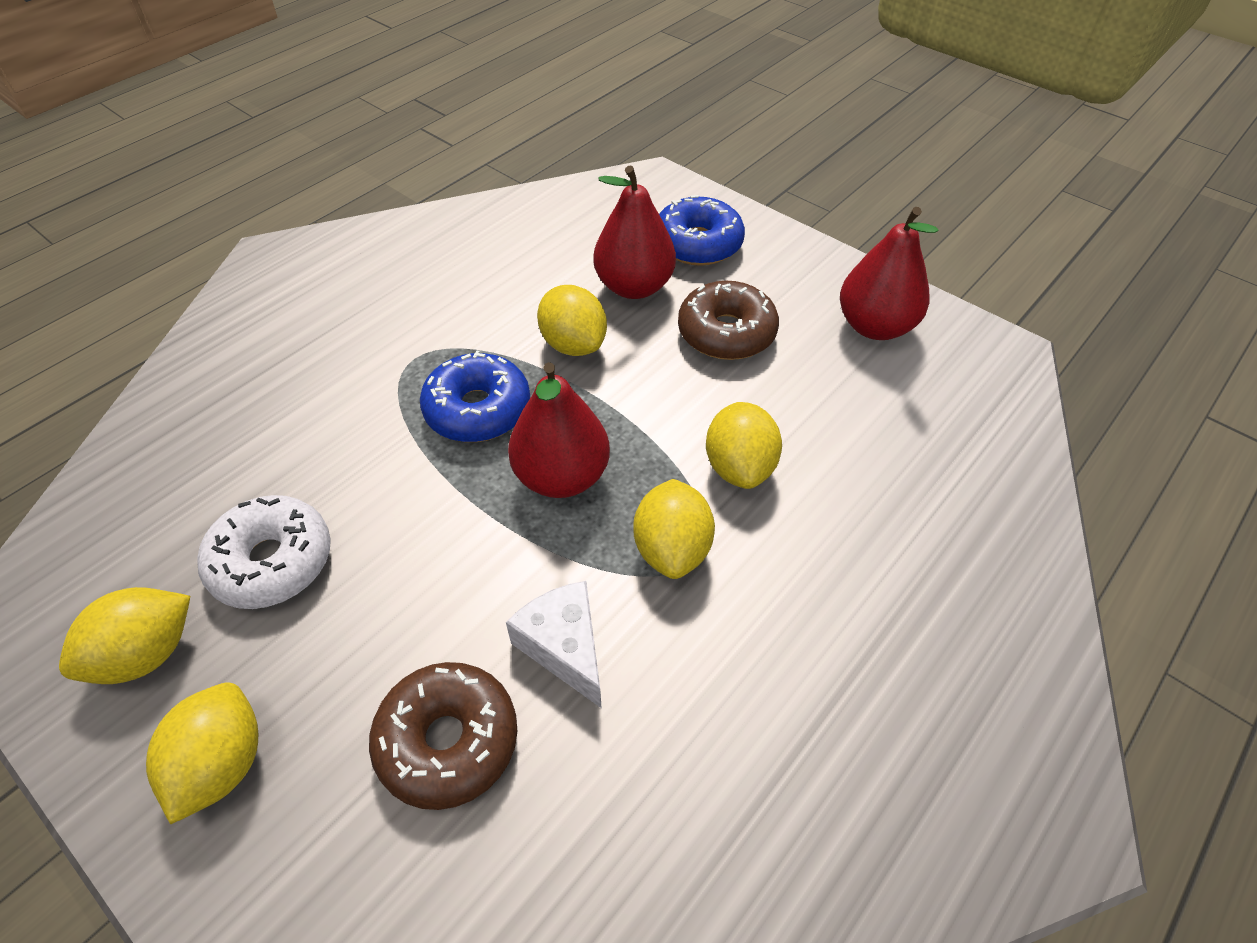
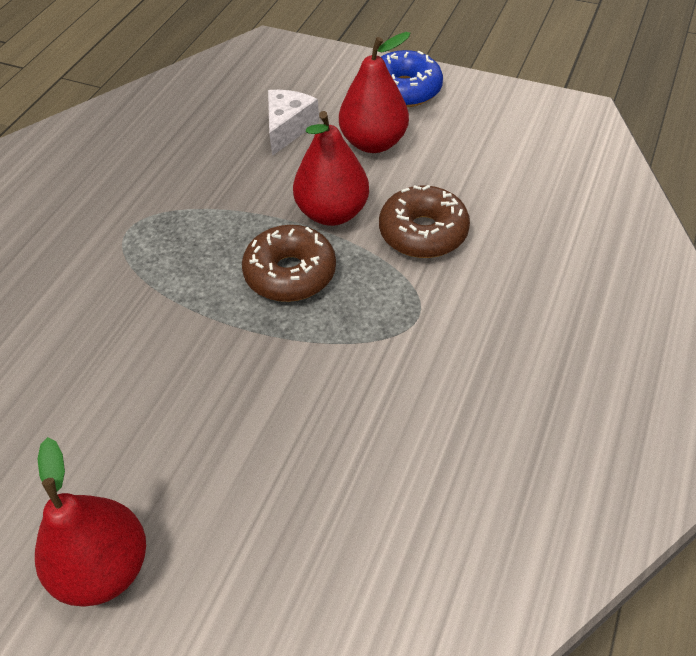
blue donut: [420,350,530,442] [659,195,745,266] = 2 -> [381,50,443,107] = 1
white donut: [197,495,331,609] = 1 -> none = 0
yellow lemon: [59,587,190,684] [146,682,258,825] [537,285,607,356] [633,479,715,579] [706,402,782,489] = 5 -> none = 0

